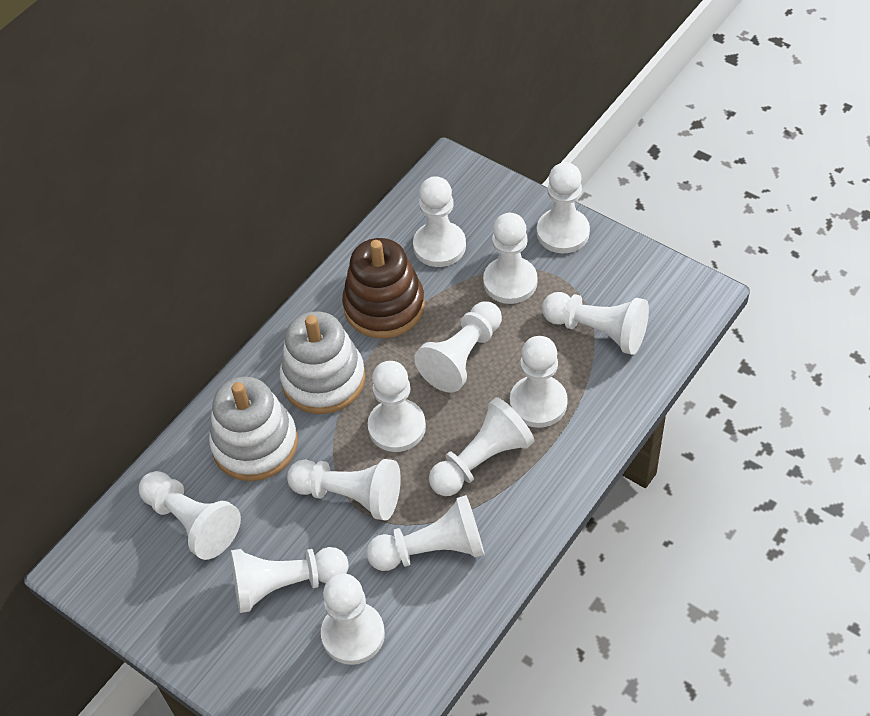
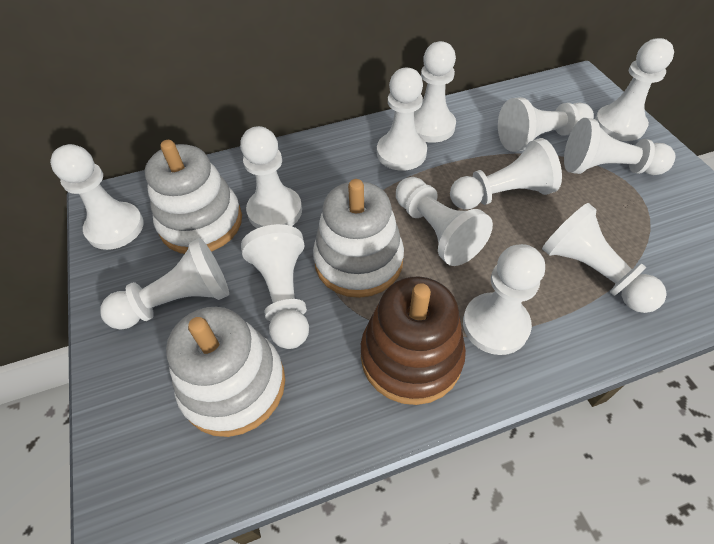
white stacking toy: [209,377,298,481] [279,311,365,414] = 2 -> [145,140,242,254] [166,307,285,437] [313,179,404,298] = 3

